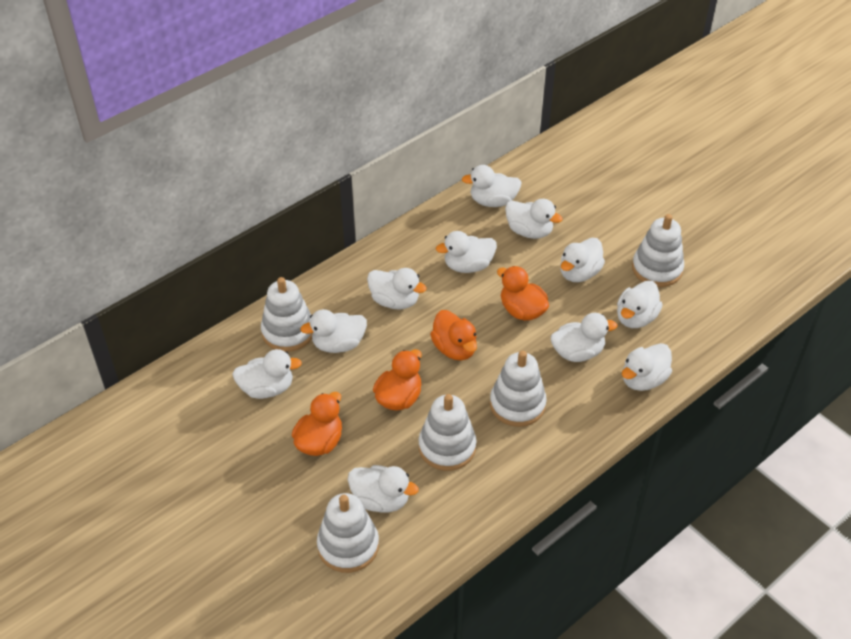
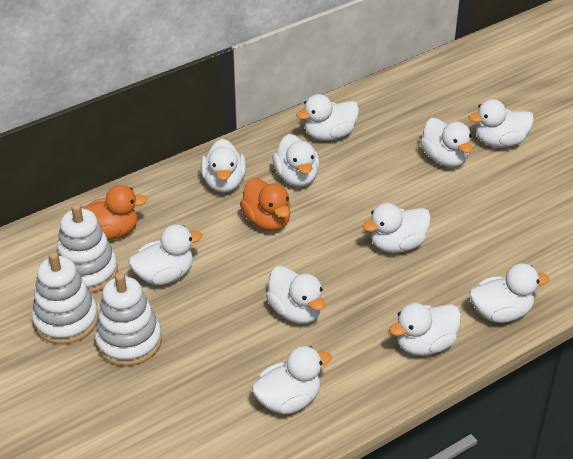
orange duck: [292,392,342,456] [373,349,422,411] [430,310,477,361] [497,266,549,321] = 4 -> [81,185,148,240] [240,178,291,231] = 2
white stacking toy: [261,277,313,352] [317,493,379,573] [418,394,477,471] [490,351,547,427] [632,214,684,287] = 5 -> [32,252,98,344] [56,204,118,293] [95,273,162,366] = 3

